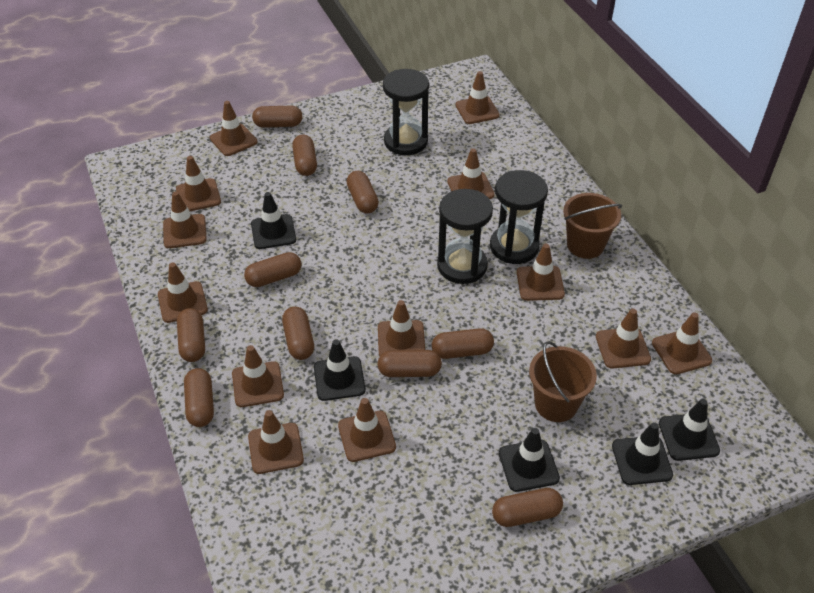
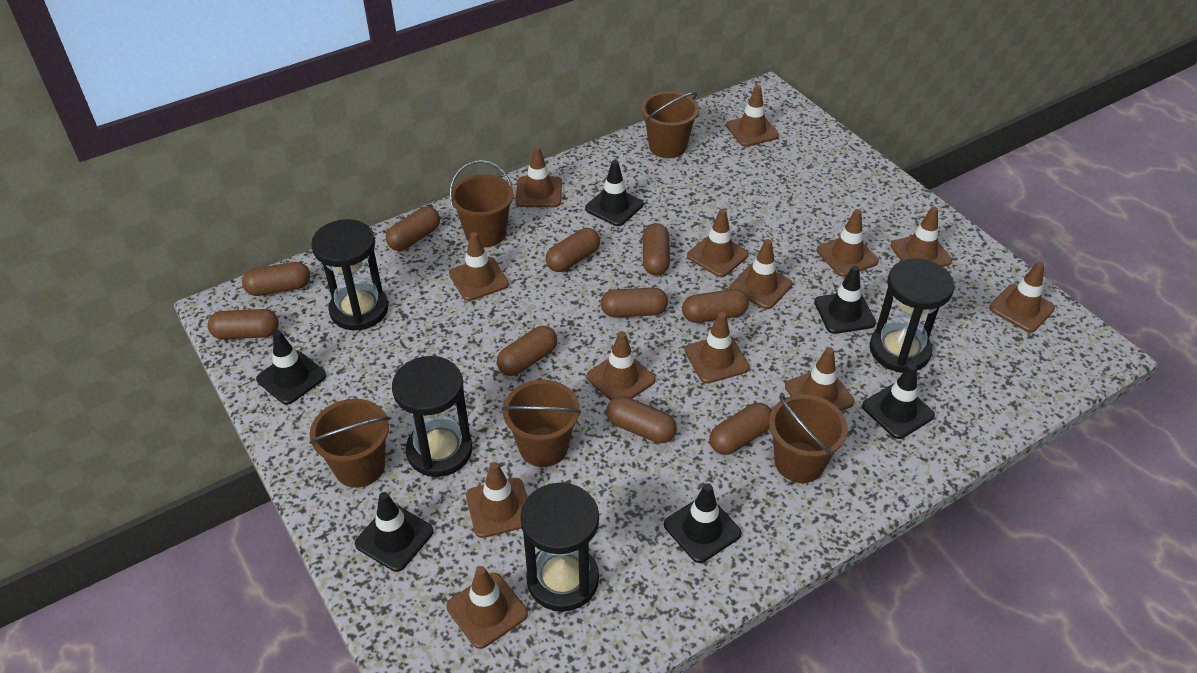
black hourglass: [383,69,429,155] [437,189,493,284] [490,170,548,264] = 3 -> [311,219,388,330] [392,356,472,477] [520,483,599,612] [869,258,955,372] = 4
black traffic cone: [251,192,296,249] [314,339,366,401] [499,428,560,492] [612,422,673,485] [659,399,720,461] = 5 -> [256,331,326,405] [355,492,434,572] [585,160,644,226] [664,483,742,563] [814,266,876,334] [862,364,935,439] = 6
brown bucket: [529,341,597,422] [563,193,622,259] = 2 -> [309,399,389,488] [449,160,514,247] [502,380,581,467] [641,91,699,158] [769,394,848,483] = 5

